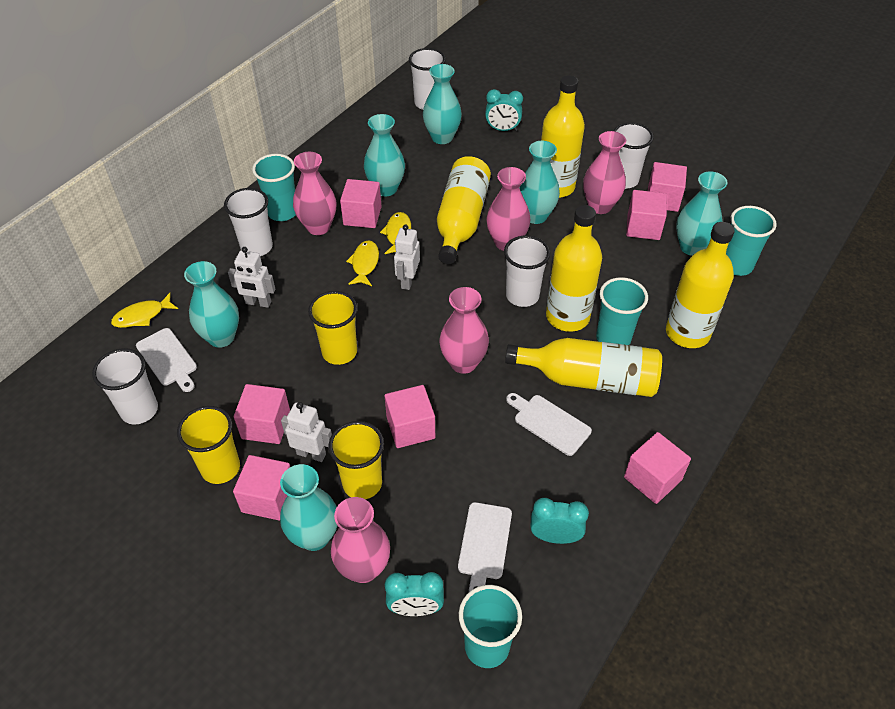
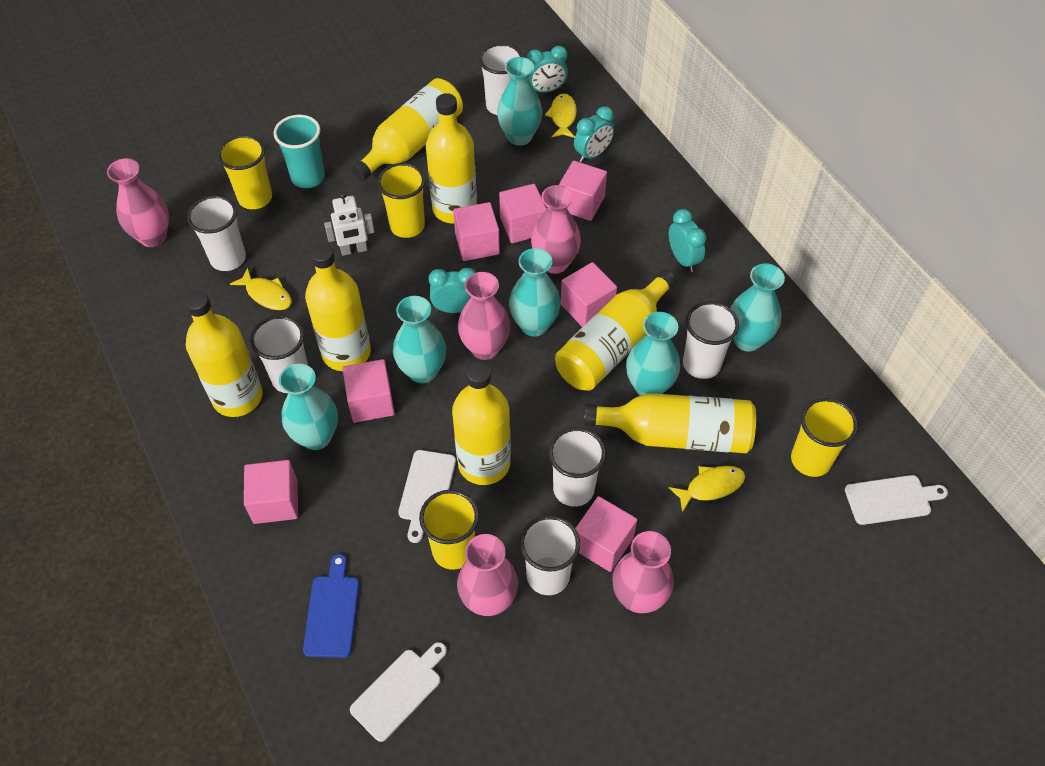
blue cutting board: none = 0 -> [303,554,359,658] = 1
turquoise clock: [385,572,444,616] [485,89,523,131] [530,498,589,544] = 3 -> [429,268,476,313] [527,46,568,93] [574,106,614,162] [669,209,707,272] = 4
turquoise cup: [252,154,296,221] [459,585,522,668] [596,277,648,345] [726,206,777,276] = 4 -> [274,115,325,188] = 1
white cup: [92,348,158,424] [224,188,273,256] [409,48,446,110] [504,235,550,307] [613,122,654,189] = 5 -> [187,196,246,271] [250,316,308,393] [479,44,523,115] [520,515,580,595] [548,427,606,507] [683,301,739,379] = 6
white robot: [228,247,275,308] [281,402,332,462] [394,225,420,290] = 3 -> [324,193,374,256] = 1
yellow bottle: [437,156,491,264] [505,338,662,397] [541,75,585,198] [546,205,602,332] [666,222,735,348] = 5 -> [184,291,263,417] [305,244,371,371] [351,78,463,181] [426,93,477,224] [452,362,511,485] [555,270,676,391] [584,393,756,453] = 7
yellow cup: [177,406,240,484] [308,291,358,365] [329,421,384,499] = 3 -> [217,135,272,209] [377,163,425,238] [419,490,479,570] [791,398,858,477] = 4

